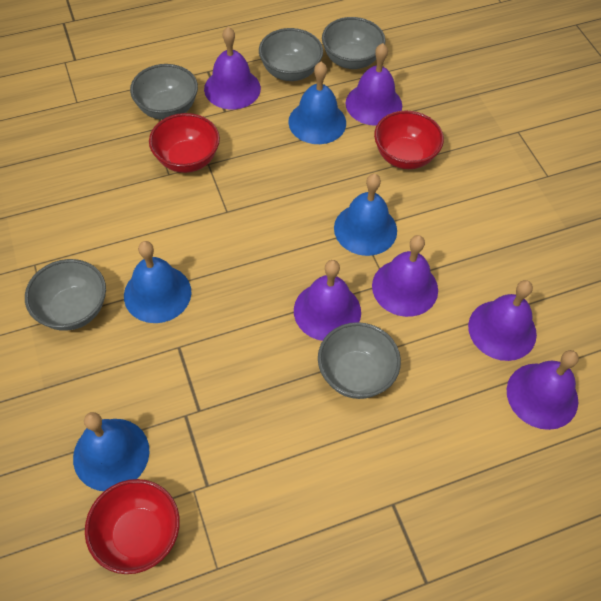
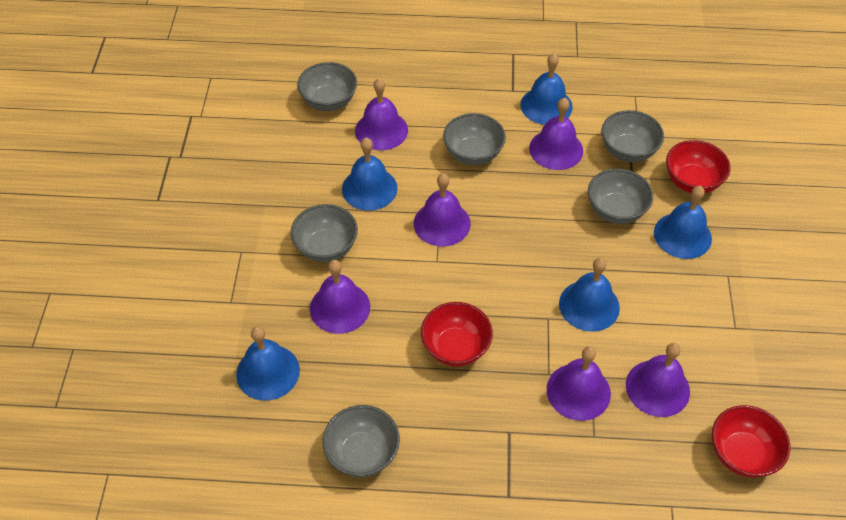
blue bell: [73,412,149,491] [124,241,192,323] [288,62,346,144] [334,174,397,256] = 4 -> [236,326,300,401] [342,138,397,211] [520,53,573,125] [559,258,620,332] [654,186,712,259] = 5
grey bowl: [25,259,106,331] [130,64,198,120] [259,28,323,81] [318,322,401,399] [322,17,385,69] = 5 -> [291,204,358,262] [297,62,357,111] [323,405,400,477] [443,113,506,165] [588,168,653,224] [601,110,664,162] = 6

